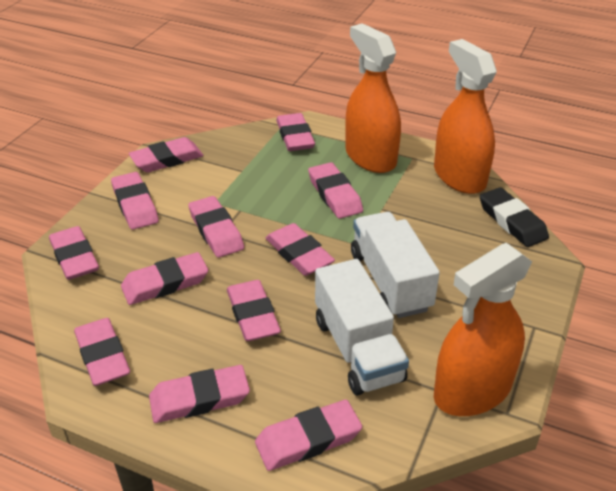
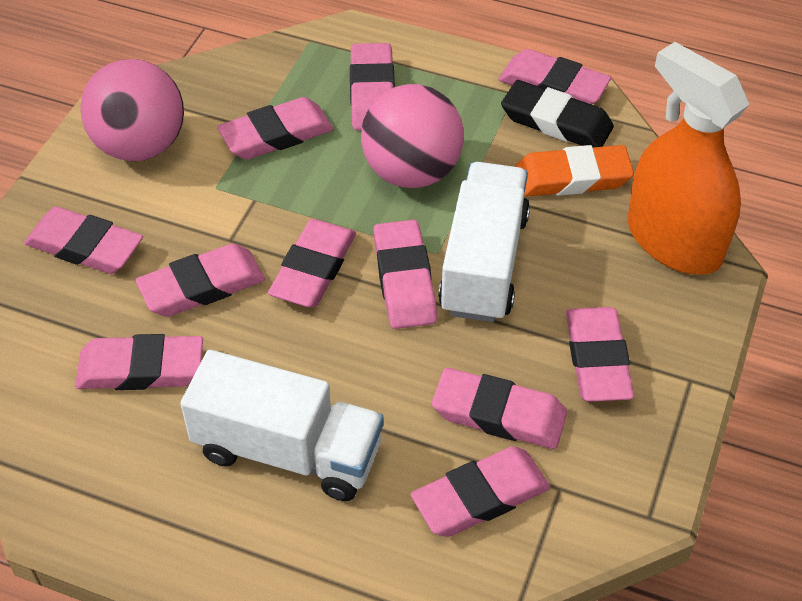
orange eraser: none = 0 -> [515,145,634,197] = 1
orange spray bottle: [345,23,401,173] [434,39,497,194] [434,243,532,416] = 3 -> [628,42,750,275] = 1
pink ball: none = 0 -> [80,59,184,161] [361,84,464,188] = 2
pink eraser: [49,226,99,280] [74,318,130,386] [111,172,159,230] [121,252,208,305] [129,137,203,173] [149,365,250,423] [188,196,244,258] [227,280,281,341] [255,400,362,471] [266,223,335,276] [276,113,315,151] [308,162,363,219] = 12 -> [24,207,143,274] [75,334,203,390] [135,244,265,317] [217,97,333,160] [268,219,356,307] [350,43,395,130] [373,220,437,329] [411,446,550,537] [432,368,567,449] [498,49,611,105] [566,307,634,402] = 11

